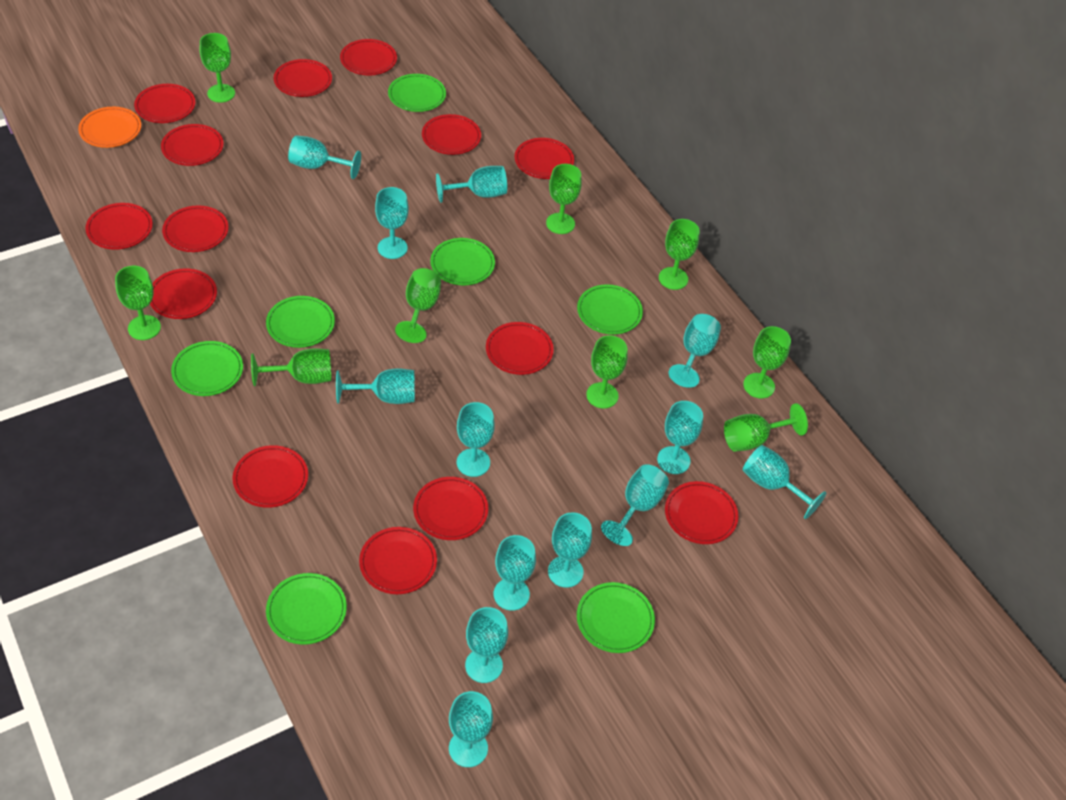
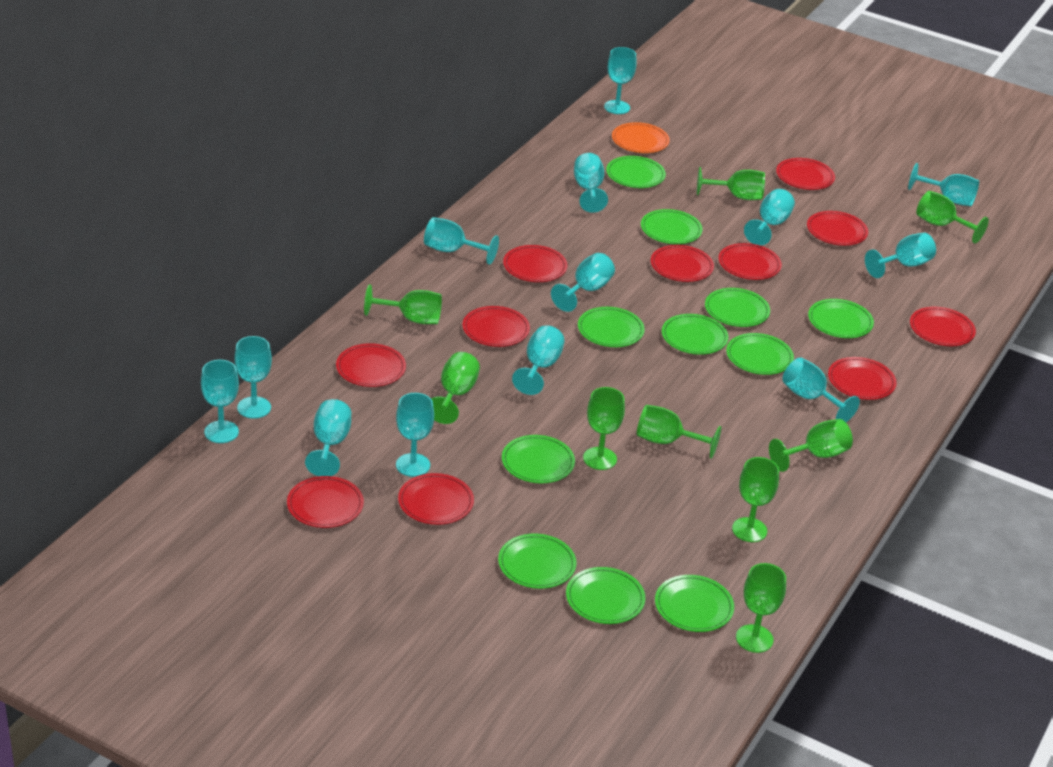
green plate: [171,341,243,396] [266,296,335,348] [266,573,347,645] [388,74,446,112] [430,238,495,285] [577,284,643,335] [577,582,655,653] = 7 -> [498,534,576,589] [502,435,575,484] [566,567,645,624] [578,307,645,347] [606,156,666,188] [641,209,703,244] [655,575,734,632] [662,314,728,355] [705,288,770,327] [726,333,794,375] [808,299,874,338] = 11
red plate: [85,203,153,250] [134,84,195,123] [150,268,217,319] [161,124,224,166] [162,206,229,252] [233,445,308,508] [274,59,332,97] [340,39,397,75] [359,527,437,594] [413,477,488,540] [422,114,481,155] [486,322,554,375] [514,138,574,179] [665,481,738,544] = 14 -> [287,476,364,528] [336,343,406,387] [398,473,474,525] [462,306,530,347] [503,245,567,282] [651,245,714,282] [718,243,782,280] [776,158,835,190] [807,211,868,246] [828,357,897,400] [910,307,976,346] = 11

